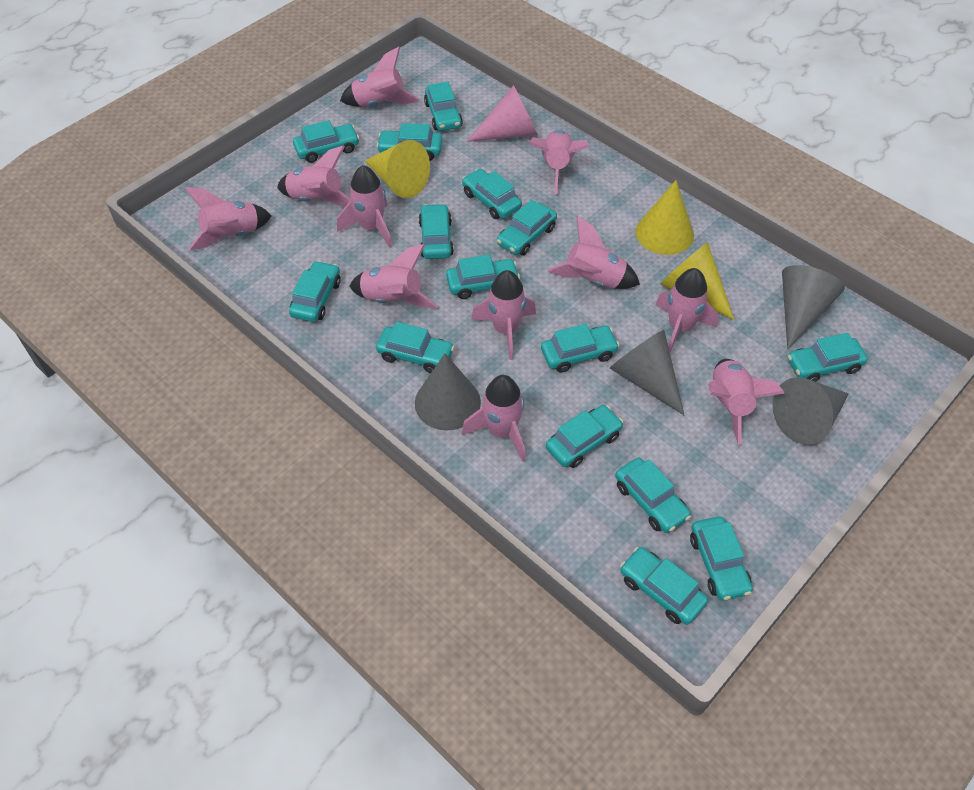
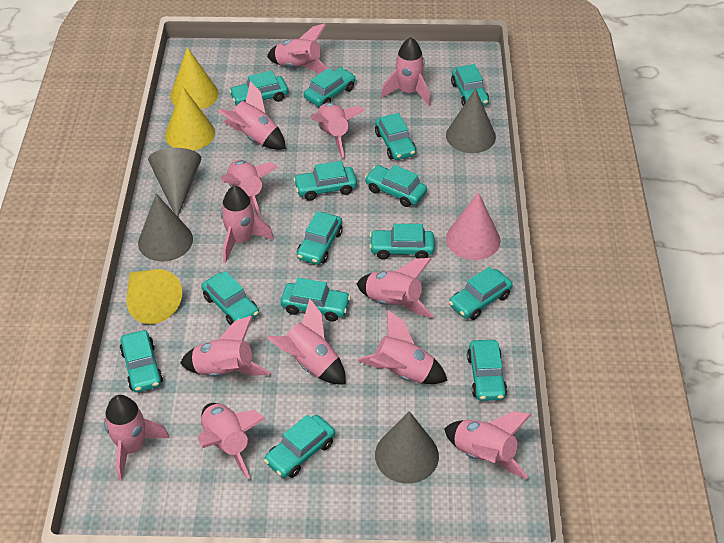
pink rocket: [184,187,272,251] [277,146,351,207] [337,165,392,248] [340,47,420,107] [349,244,438,308] [462,375,526,462] [471,270,536,360] [529,130,590,194] [548,216,640,289] [655,268,719,353] [708,359,784,445] = 11 -> [104,395,170,481] [180,316,271,377] [198,403,266,479] [218,81,286,150] [220,186,274,263] [221,160,278,218] [267,23,327,74] [267,299,346,385] [311,102,365,158] [357,258,434,318] [357,310,448,384] [381,37,431,106] [444,411,532,479] = 13
turquoise car: [289,261,341,322] [293,120,359,163] [376,322,454,373] [377,123,442,161] [419,204,454,259] [424,82,463,131] [446,255,520,299] [462,169,522,219] [497,200,557,255] [541,324,619,373] [546,405,623,468] [615,458,691,533] [620,547,708,625] [690,517,752,601] [788,333,868,382] = 15 -> [120,330,163,392] [201,271,259,325] [229,71,288,105] [264,415,335,478] [281,278,351,322] [293,161,357,201] [297,211,343,265] [304,67,356,106] [365,165,427,207] [369,224,435,260] [375,113,416,160] [449,267,513,320] [451,64,489,106] [467,340,507,401] = 14

